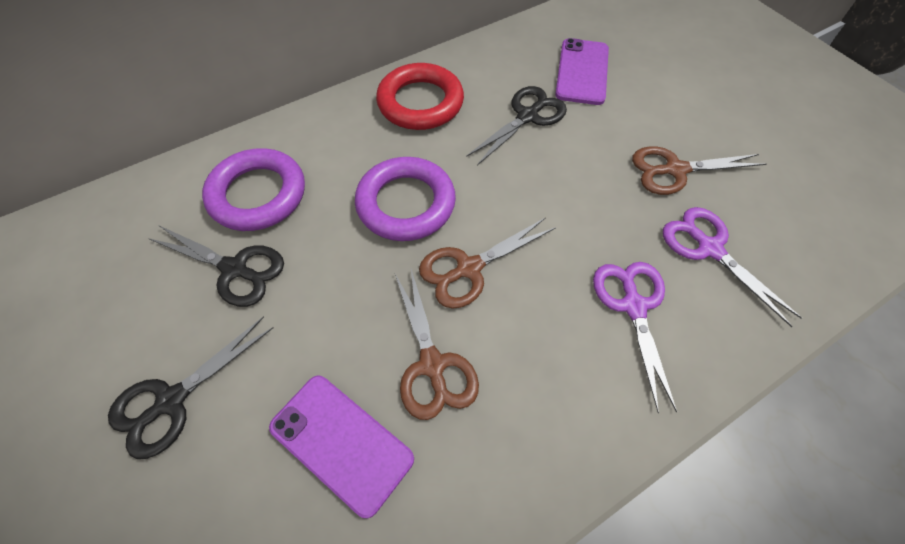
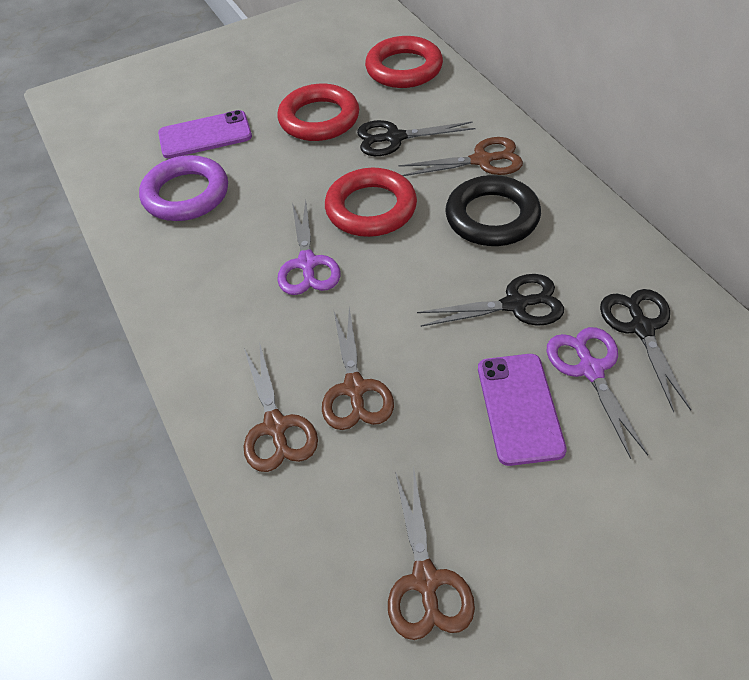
black ring: none = 0 -> [445,175,541,246] = 1
brown scissors: [395,269,479,420] [419,218,556,309] [632,146,766,195] = 3 -> [243,341,318,472] [322,308,394,430] [388,471,475,640] [398,137,523,176] = 4
purple ring: [202,148,305,231] [355,157,456,241] = 2 -> [139,155,228,221] = 1
red ring: [376,63,464,130] = 1 -> [277,84,359,141] [325,168,417,237] [365,36,443,88] = 3

